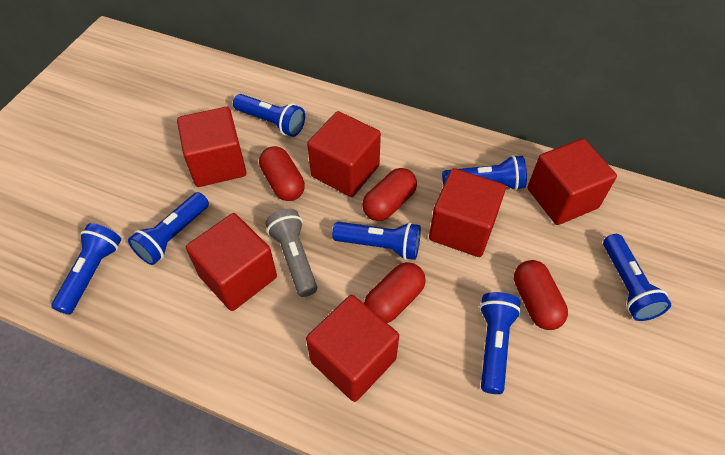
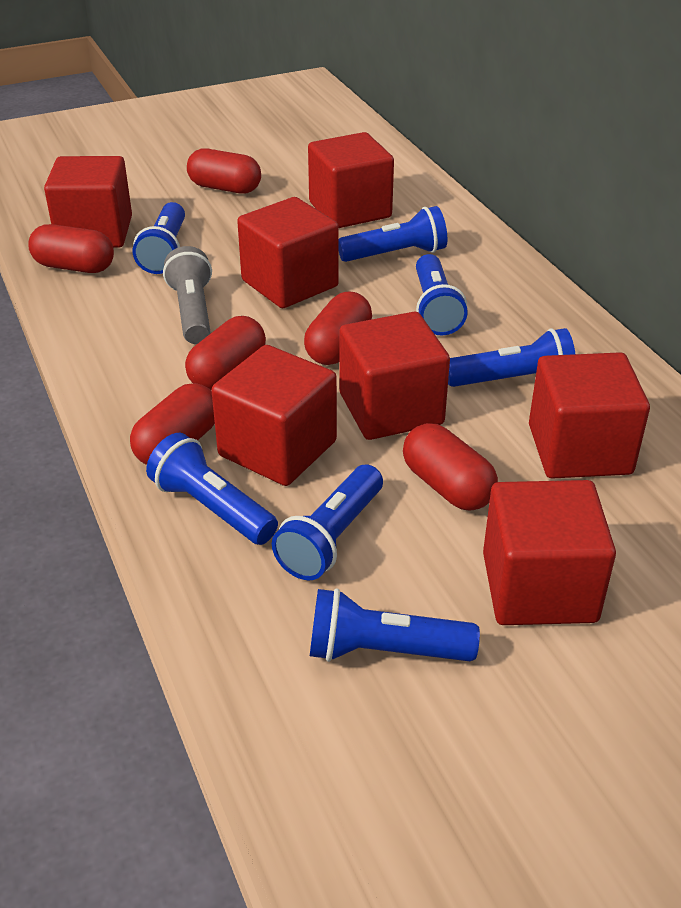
red capsule: [259,146,305,201] [362,168,417,221] [364,262,426,323] [514,260,568,330] = 4 -> [28,224,114,273] [130,383,215,465] [185,316,266,390] [187,148,261,193] [304,291,372,365] [403,423,498,511] = 6
red cube: [177,107,247,187] [186,213,277,311] [306,295,399,402] [307,111,381,197] [429,168,506,257] [527,139,617,225] = 6 -> [44,156,132,248] [211,345,337,486] [237,197,339,308] [308,132,394,228] [339,312,450,440] [483,480,616,625] [529,352,650,479] = 7

